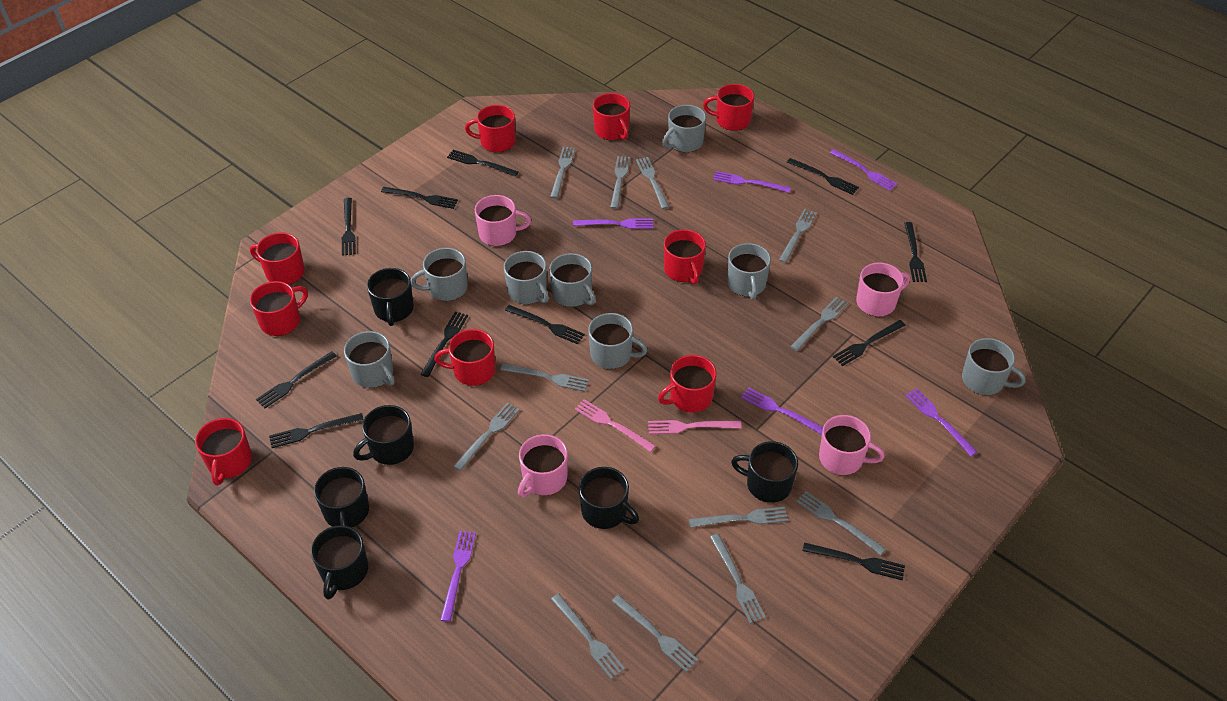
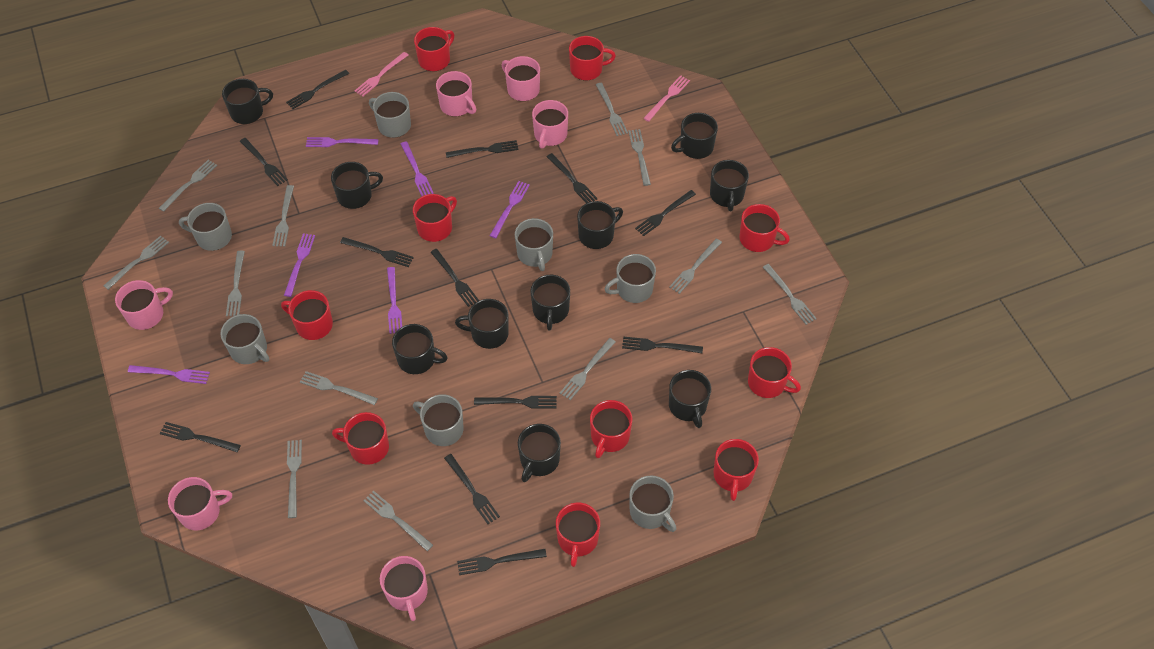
black fork: [256,351,337,408] [269,413,364,448] [342,198,356,256] [381,187,458,209] [420,311,468,377] [447,150,519,177] [505,305,585,344] [787,158,859,195] [802,542,905,580] [833,320,906,366] [904,222,927,282] = 11 -> [160,422,241,452] [240,138,288,186] [286,70,349,109] [340,237,414,267] [431,249,479,307] [444,454,500,524] [446,140,519,158] [457,549,547,575] [474,396,557,409] [547,153,598,203] [622,336,703,353] [635,190,696,236] = 12
black mug: [311,525,368,600] [314,467,369,528] [353,405,414,465] [367,268,414,326] [579,467,639,529] [731,441,798,503] = 6 -> [222,79,273,124] [331,162,383,209] [392,324,448,374] [455,299,509,349] [518,424,561,482] [530,275,570,330] [577,201,623,249] [669,370,711,428] [671,113,718,159] [710,160,749,212] = 10
grey mug: [344,331,395,388] [411,248,468,301] [504,251,549,304] [549,253,596,307] [588,313,647,369] [662,105,706,153] [727,243,771,300] [962,338,1026,395] = 8 -> [179,203,232,251] [220,314,269,364] [369,92,411,138] [413,394,464,446] [515,218,553,271] [605,254,656,303] [629,475,676,532] = 7
pink mug: [475,195,531,246] [518,434,568,497] [819,415,885,475] [856,262,910,317] = 4 -> [115,280,173,330] [168,477,232,530] [380,556,428,621] [436,71,476,117] [502,56,540,101] [532,100,568,149] = 6
red mug: [195,418,252,486] [250,233,305,285] [250,281,308,336] [434,329,495,386] [465,105,515,153] [593,93,630,140] [658,355,717,413] [664,229,706,284] [703,84,754,131] = 9 -> [281,290,333,340] [332,412,389,465] [413,194,457,242] [414,27,454,71] [556,503,600,567] [569,36,616,80] [590,400,632,458] [714,439,759,501] [739,204,790,252] [748,347,801,398] = 10

